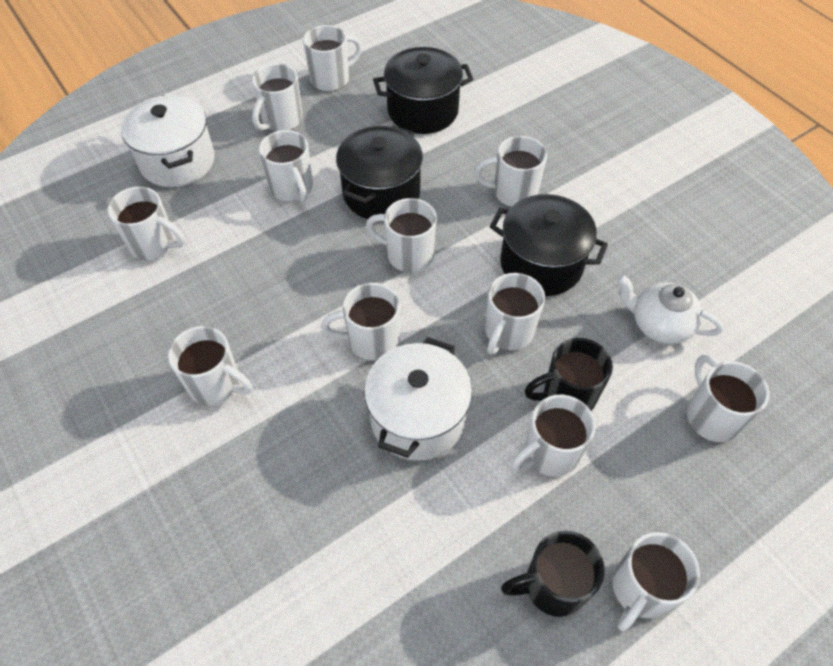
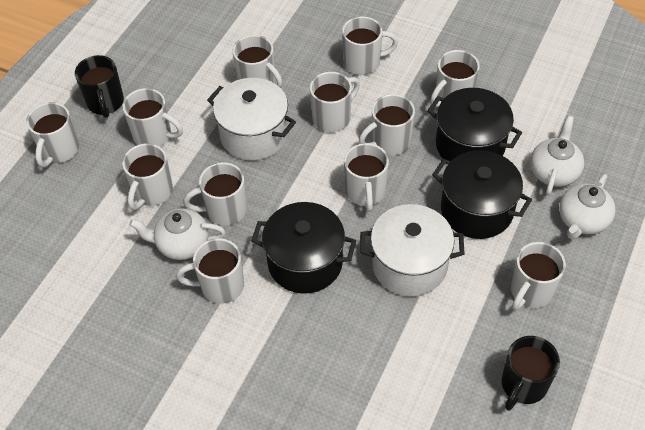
white teapot: [617,275,723,344] = 1 -> [129,208,226,260] [530,116,584,196] [559,174,616,240] = 3

